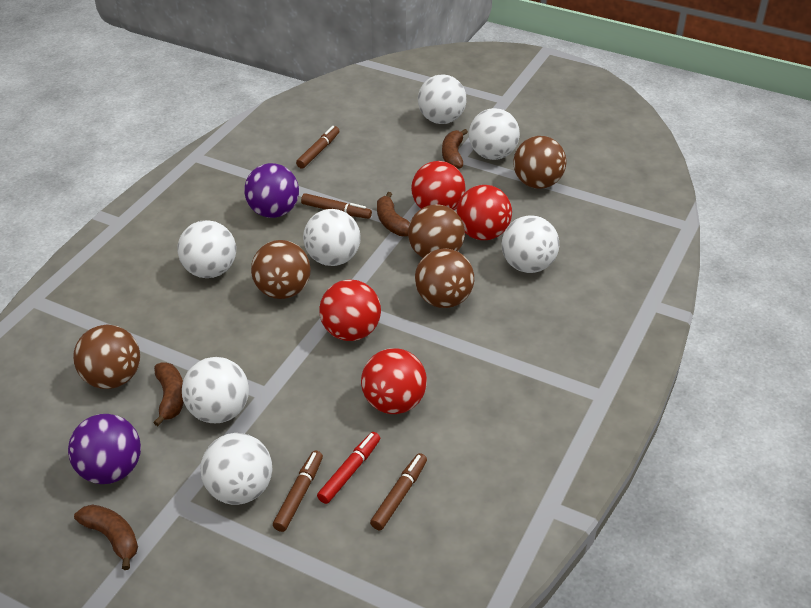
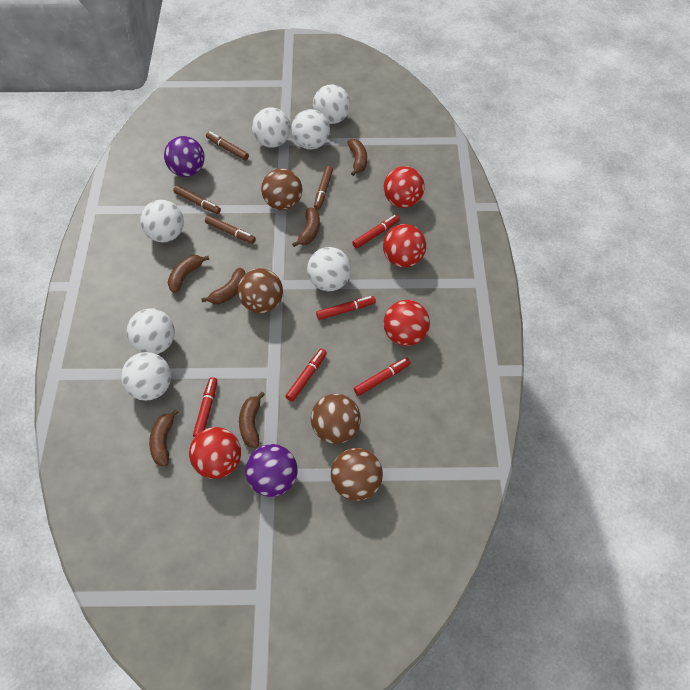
brown ball: [73,325,140,389] [251,240,311,299] [408,204,465,258] [415,248,474,308] [513,136,566,189] = 5 -> [238,268,283,313] [261,169,302,210] [311,394,361,444] [331,448,383,501] = 4
brown banana: [74,504,138,570] [153,362,184,426] [377,192,410,236] [442,129,468,169] = 4 -> [149,409,179,466] [168,255,209,293] [201,268,245,304] [239,392,265,448] [292,207,320,247] [347,139,367,176] = 6
red marker: [317,432,380,504] = 1 -> [193,377,217,438] [285,349,327,402] [316,296,376,320] [352,215,400,249] [354,358,411,396] = 5

